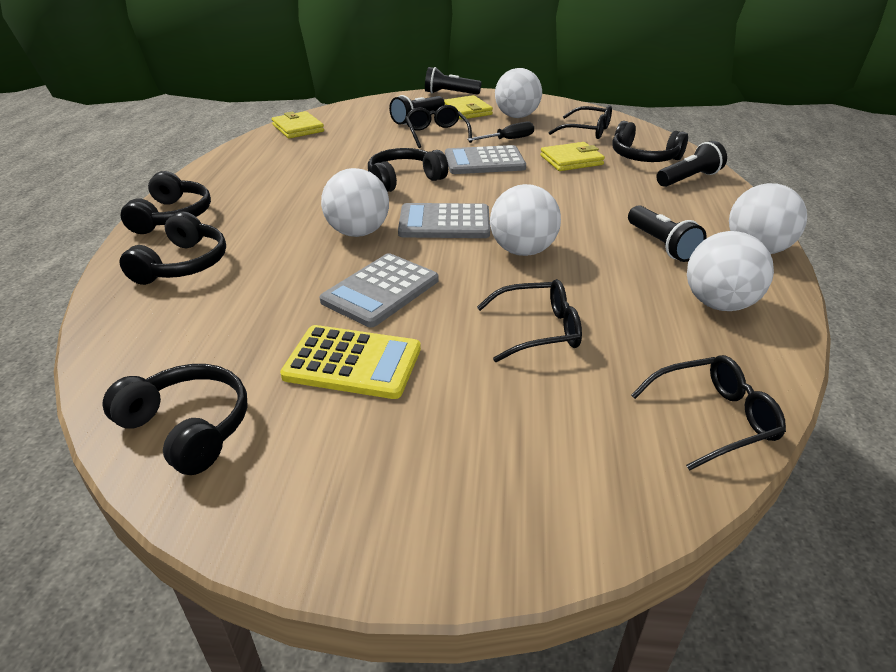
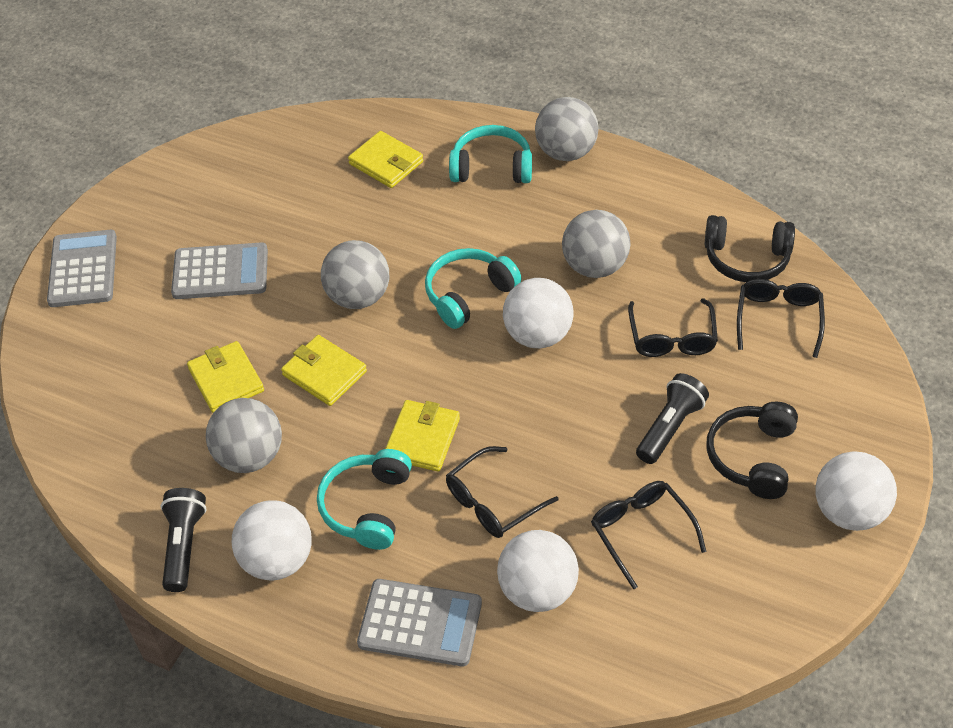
black flashlight: [389,95,445,125] [425,67,482,95] [628,205,707,262] [656,141,727,187] = 4 -> [160,488,207,592] [636,373,709,464] = 2
black headphones: [102,364,248,475] [119,211,226,285] [121,171,211,234] [368,148,448,192] [612,121,688,162] = 5 -> [704,215,795,282] [706,402,798,499] = 2
black screwdriver: [467,121,534,141] = 1 -> none = 0
grey ball: none = 0 -> [206,398,282,473] [321,240,389,309] [535,97,599,161] [562,210,630,278] = 4
turquoise headphones: none = 0 -> [317,449,412,550] [425,248,522,329] [449,125,532,183] = 3
white ball: [321,168,389,237] [490,184,561,256] [495,68,542,118] [687,231,774,311] [729,183,807,254] = 5 -> [232,500,312,580] [497,530,579,612] [503,278,573,348] [815,451,897,531] = 4
yellow calculator: [280,325,421,399] = 1 -> none = 0
yellow wallet: [272,111,324,139] [444,95,493,120] [540,142,605,171] = 3 -> [187,341,264,413] [281,335,367,406] [348,131,423,188] [385,400,460,472] = 4

